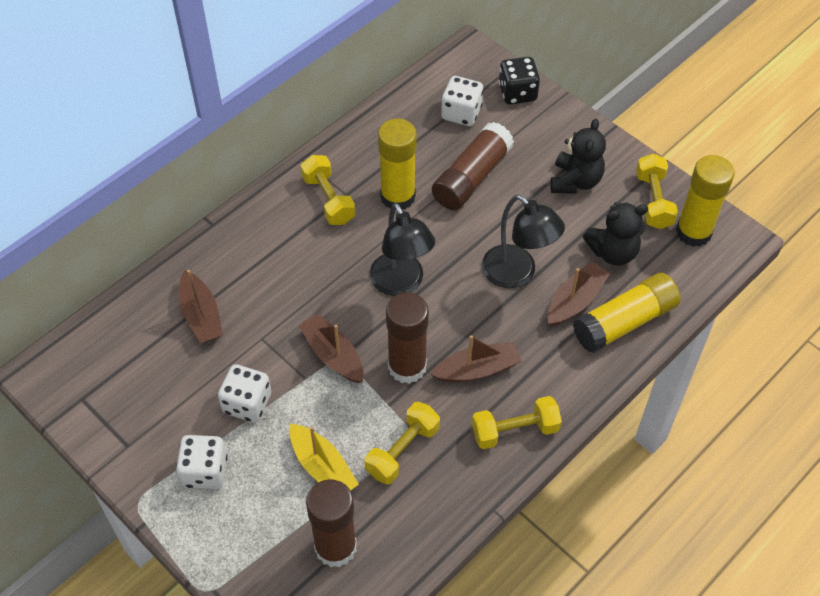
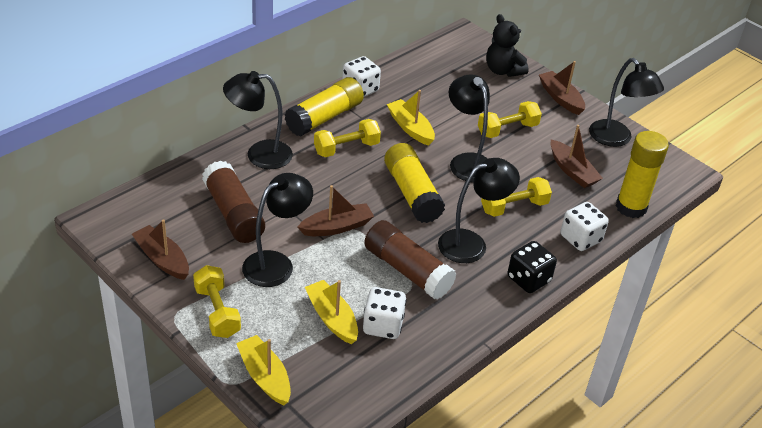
black lamp: [370,203,435,296] [482,195,565,288] = 2 -> [223,71,293,169] [242,173,313,287] [438,158,520,263] [449,74,490,182] [589,58,664,147] = 5
black teddy bear: [551,119,606,194] [583,202,648,266] = 2 -> [486,14,529,77] = 1
brown glue stick: [306,479,357,567] [386,292,429,384] [432,122,514,210] = 3 -> [202,161,265,243] [364,220,457,299] = 2
yellow boat: [290,424,359,491] = 1 -> [236,335,291,405] [305,280,358,344] [387,90,435,146] = 3

